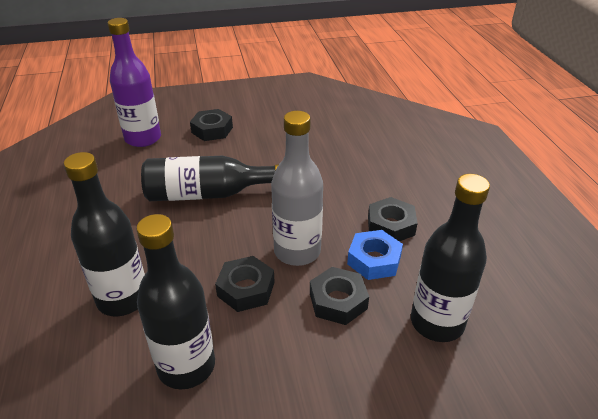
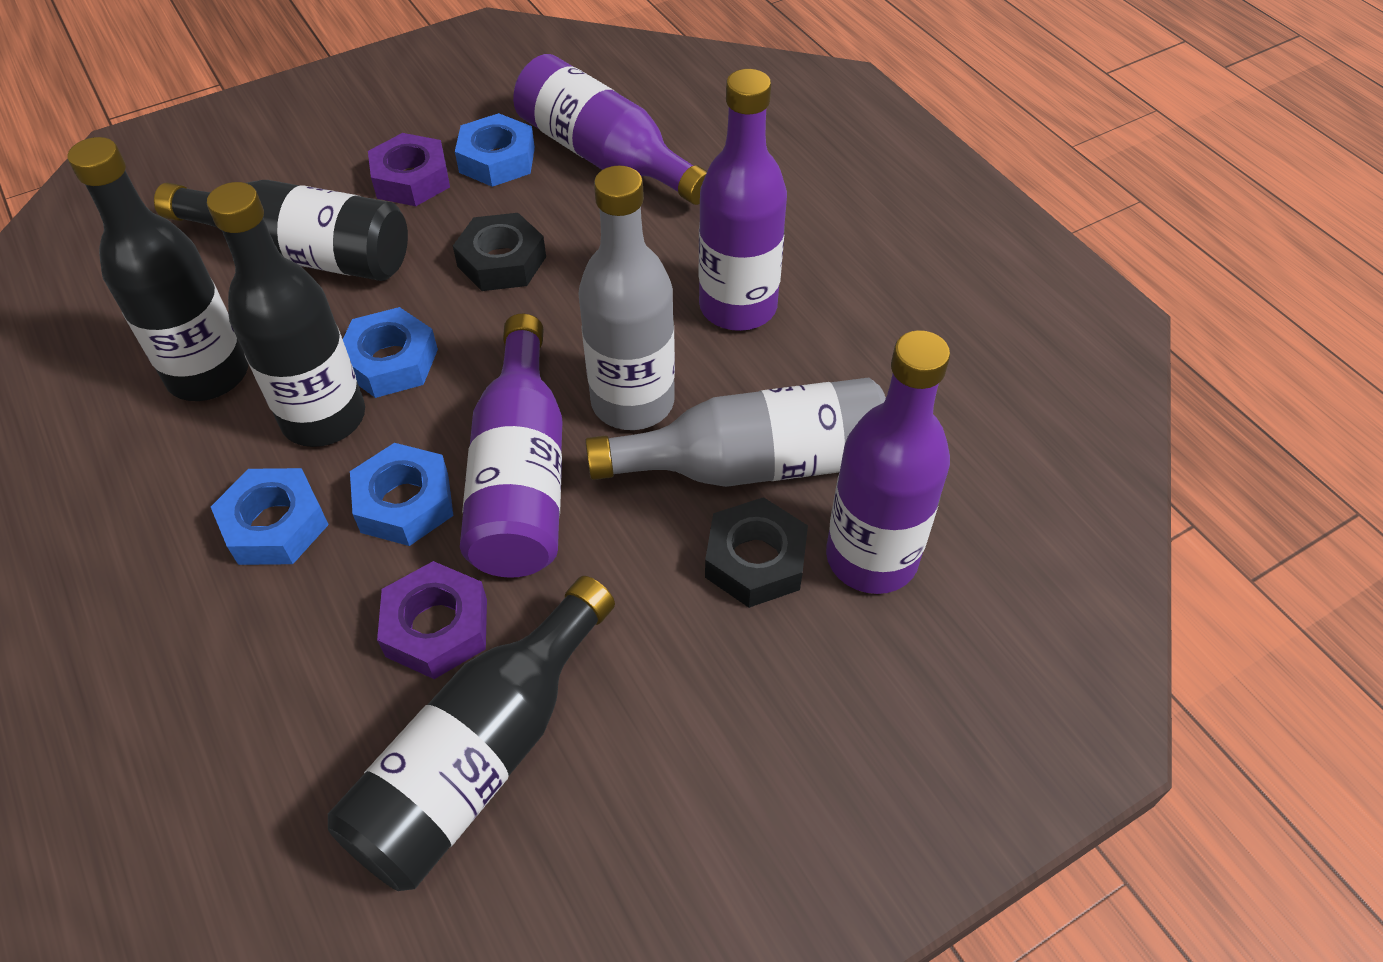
black nut: [190,109,233,141] [215,256,274,312] [310,267,369,325] [368,197,417,241] = 4 -> [453,213,546,291] [705,497,808,608] = 2
blue nut: [347,230,403,280] = 1 -> [211,468,329,565] [343,307,438,398] [350,443,454,546] [455,113,535,187] = 4
grey bottle: [271,111,323,266] = 1 -> [578,165,675,430] [585,377,886,487] = 2
purple bottle: [108,18,161,147] = 1 -> [460,314,563,578] [513,54,707,205] [699,69,787,331] [826,330,950,594] = 4
purple nut: none = 0 -> [368,133,450,206] [377,561,487,679] = 2

